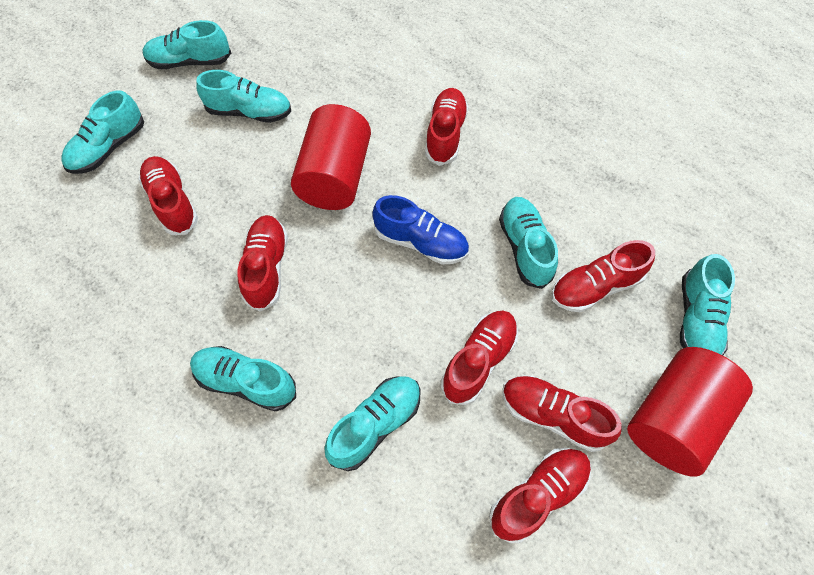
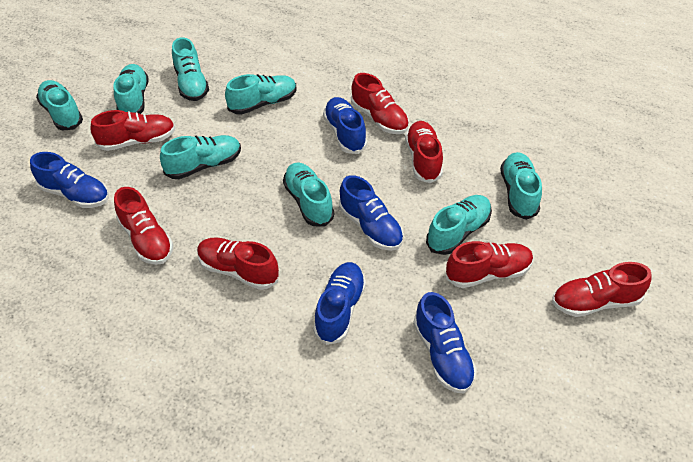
blue shoe: [372,195,469,264] = 1 -> [30,152,109,208] [313,262,366,345] [323,97,367,154] [339,175,404,251] [413,292,477,394] = 5
red cylinder: [291,104,371,210] [627,347,753,477] = 2 -> none = 0
turquoise shoe: [61,90,144,174] [142,20,231,69] [190,346,296,411] [196,70,291,123] [324,376,421,471] [499,197,558,289] [680,254,735,355] = 7 -> [36,80,83,130] [113,64,149,114] [160,135,241,179] [172,37,209,101] [225,74,297,114] [283,162,334,227] [426,195,492,255] [500,152,542,220] = 8

